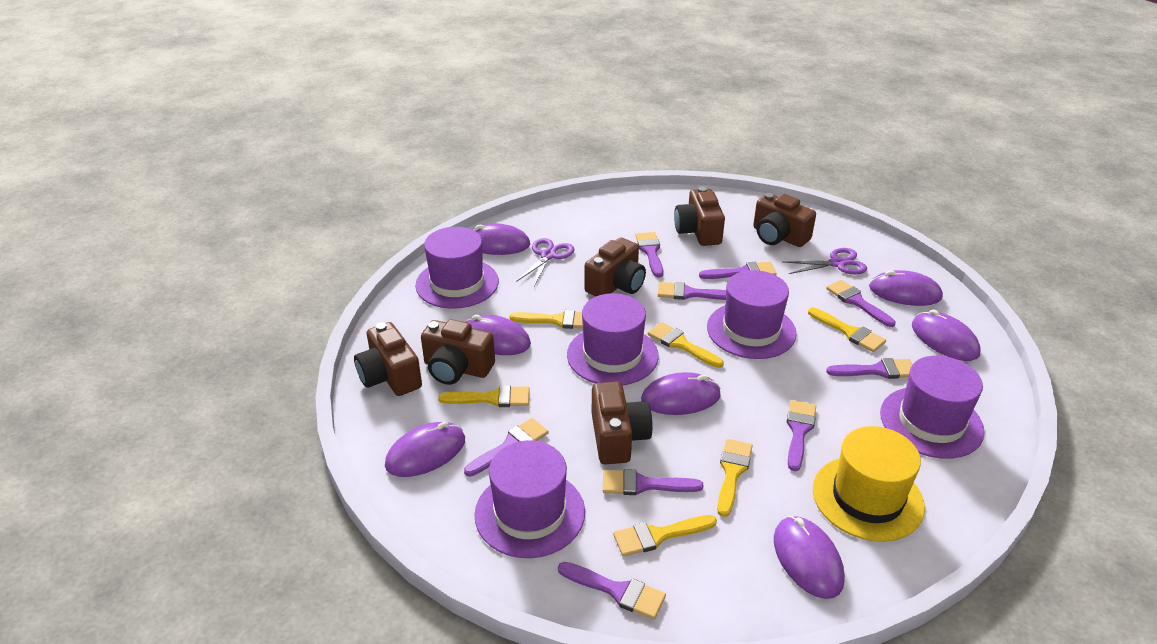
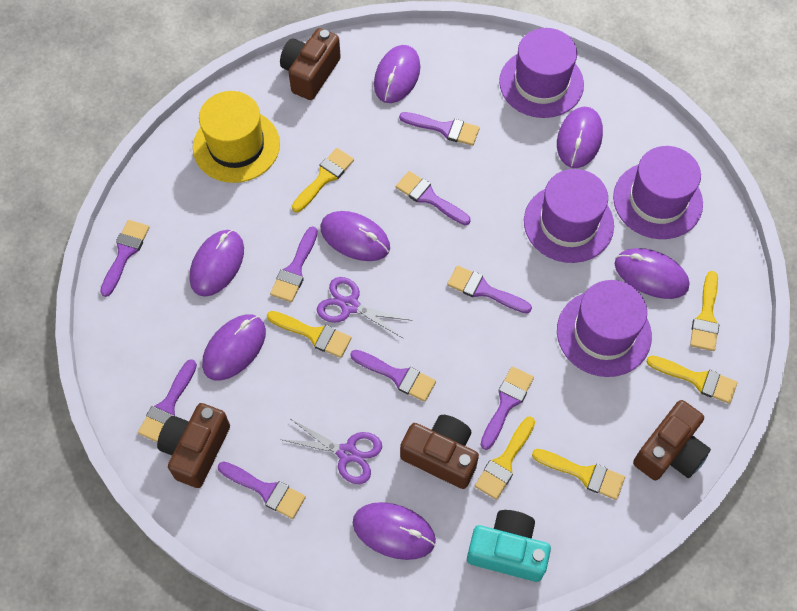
brown camera: [354,322,422,396] [421,319,495,385] [584,237,646,296] [592,382,652,464] [674,187,725,246] [753,193,816,247] = 6 -> [157,403,230,488] [280,28,341,100] [400,415,479,489] [633,400,711,480] = 4
purple hat: [415,227,499,309] [474,440,585,558] [567,293,658,385] [707,270,797,359] [880,356,985,459] = 5 -> [499,28,584,118] [524,169,614,263] [557,280,652,377] [613,146,703,239] = 4
turquoise camera: none = 0 -> [467,510,551,582] = 1

